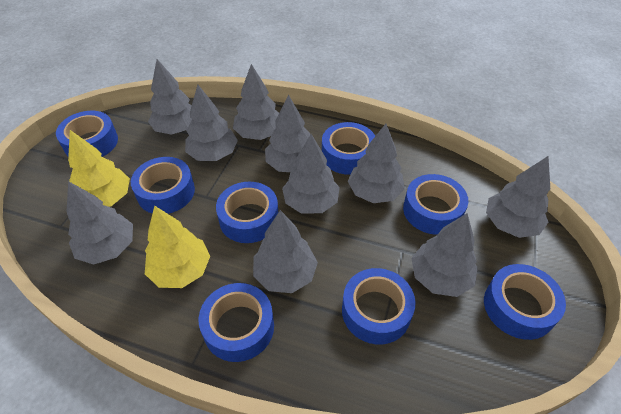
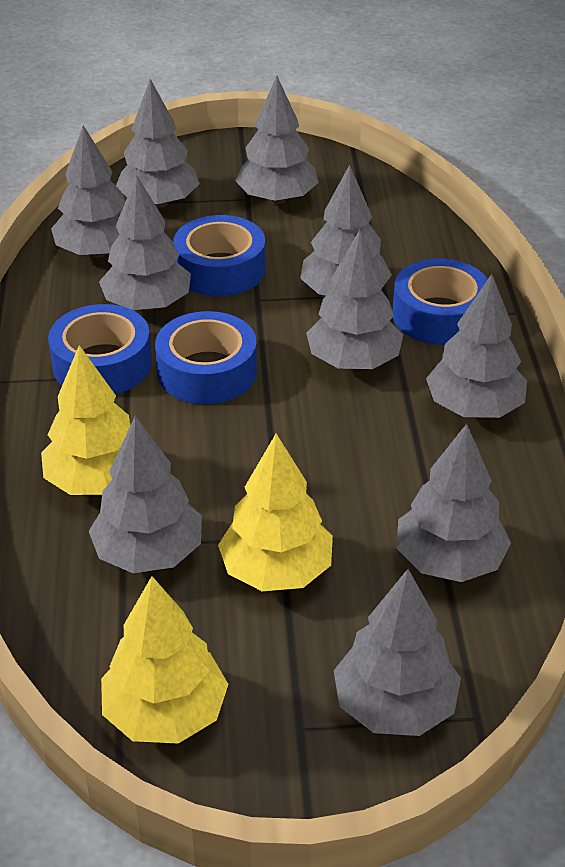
blue tape: [56,111,118,157] [131,157,195,214] [199,283,274,362] [216,182,278,243] [322,122,375,175] [342,268,415,345] [403,174,468,235] [484,264,566,340] = 8 -> [48,304,152,394] [155,311,257,404] [173,215,266,296] [393,259,488,345] = 4
yellow tree: [68,130,130,207] [145,205,210,288] = 2 -> [41,345,131,495] [101,576,228,744] [218,434,333,591] = 3

